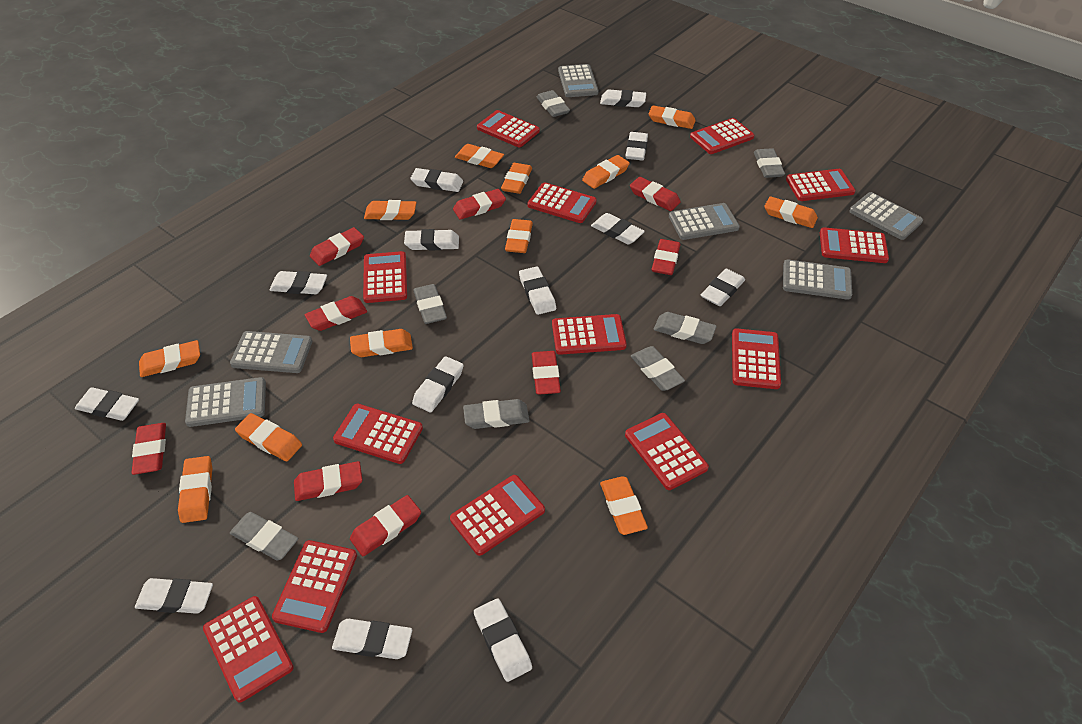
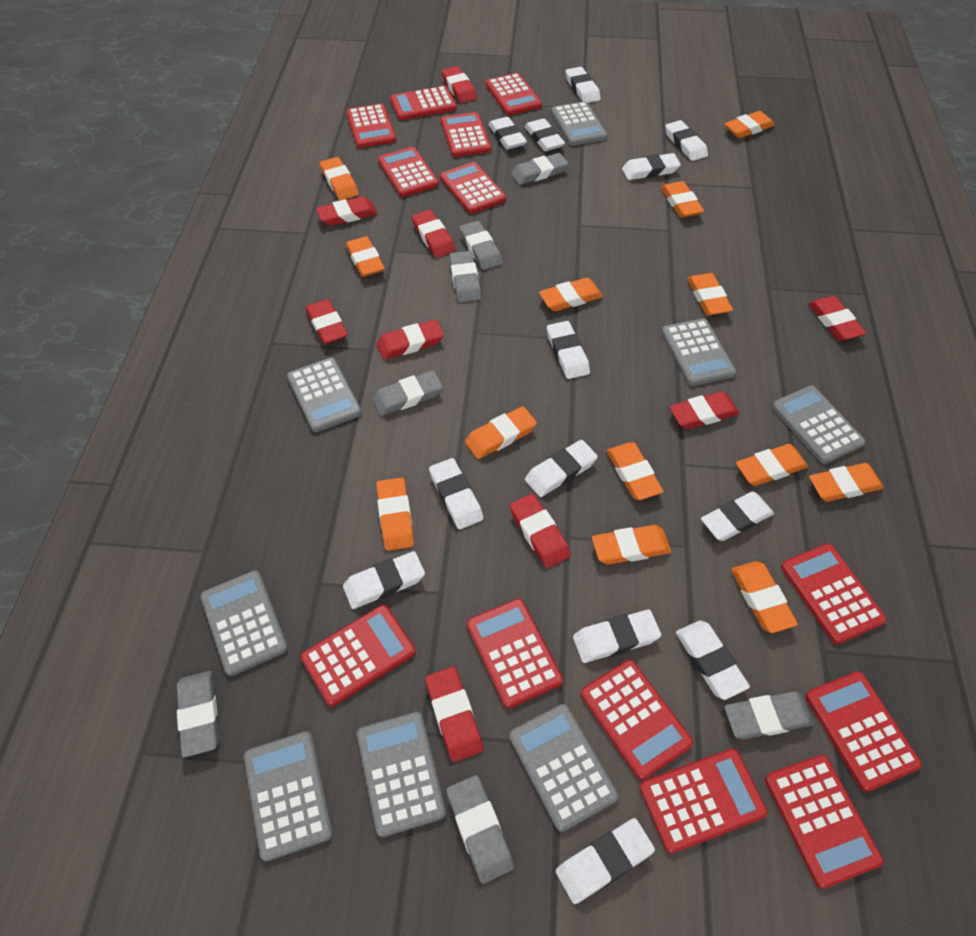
grey calculator: [185,377,266,427] [230,331,312,373] [558,64,599,97] [669,203,740,240] [783,260,852,300] [849,192,923,240] = 6 -> [200,570,288,676] [244,731,333,861] [287,358,362,432] [357,712,446,837] [509,704,618,832] [551,101,607,146] [661,318,736,386] [772,385,866,464] = 8
orange eraser: [139,340,200,377] [178,456,212,523] [235,413,302,462] [350,329,413,357] [364,200,416,220] [455,144,504,168] [501,163,532,194] [505,219,533,253] [582,155,630,189] [600,476,648,535] [648,105,696,129] [764,196,818,228] = 12 -> [320,157,359,200] [346,236,385,277] [376,477,414,551] [465,406,537,459] [539,278,603,311] [592,525,671,565] [606,442,664,500] [661,181,704,218] [687,273,733,316] [724,111,774,138] [731,561,798,633] [736,444,808,486] [809,463,884,502] = 13

